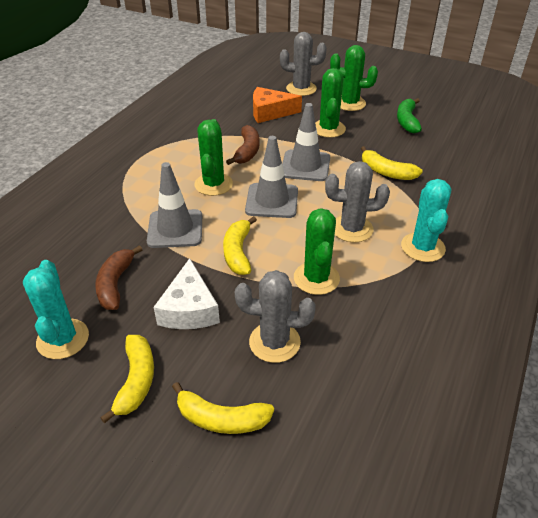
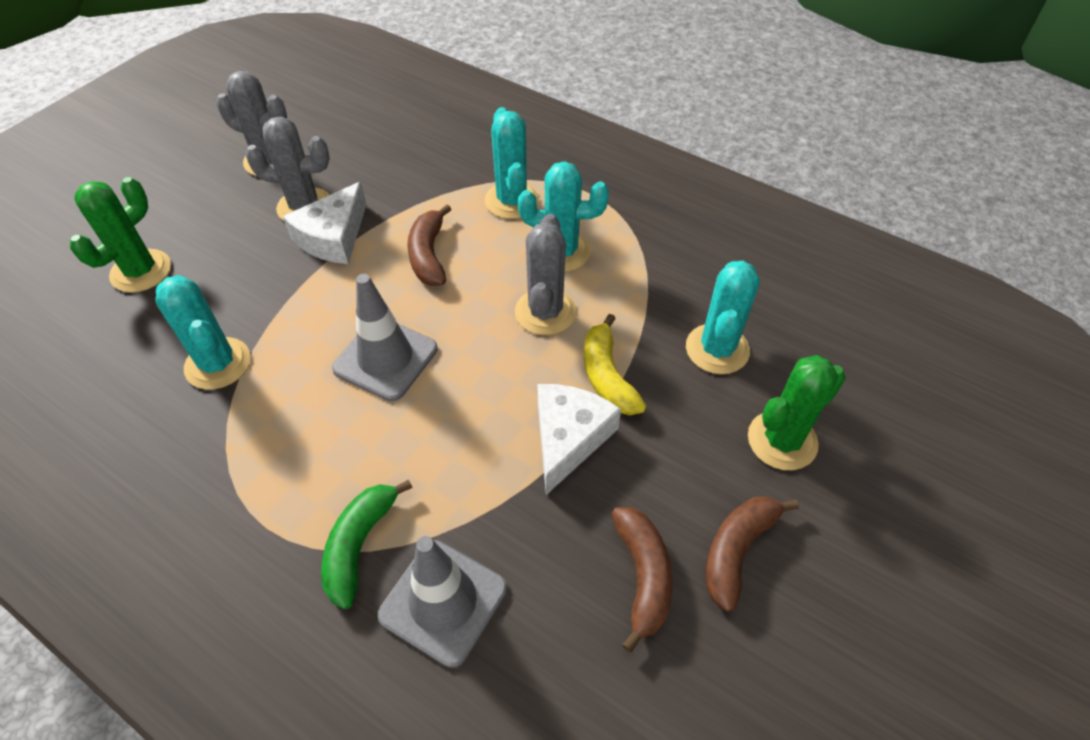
brown banana: [95,245,143,310] [226,125,260,165] = 2 -> [407,204,451,286] [612,507,673,653] [705,496,799,612] = 3
green cactus: [194,119,233,196] [294,208,340,295] [315,68,346,138] [330,45,378,111] = 4 -> [70,177,171,293] [748,355,846,470] = 2
grey traffic cone: [147,162,202,248] [245,136,298,218] [282,103,330,181] = 3 -> [332,274,438,401] [378,536,507,668] = 2
orange cheese: [253,87,302,123] = 1 -> none = 0
turquoise cactus: [23,260,89,359] [401,179,451,262] = 2 -> [156,275,251,390] [485,107,539,219] [518,161,609,272] [686,261,760,374] = 4
white cheese: [154,258,220,329] = 1 -> [283,182,367,264] [538,384,621,495] = 2
yellow banana: [100,335,154,424] [172,382,274,434] [223,216,257,275] [361,146,423,180] = 4 -> [584,314,646,415] = 1

